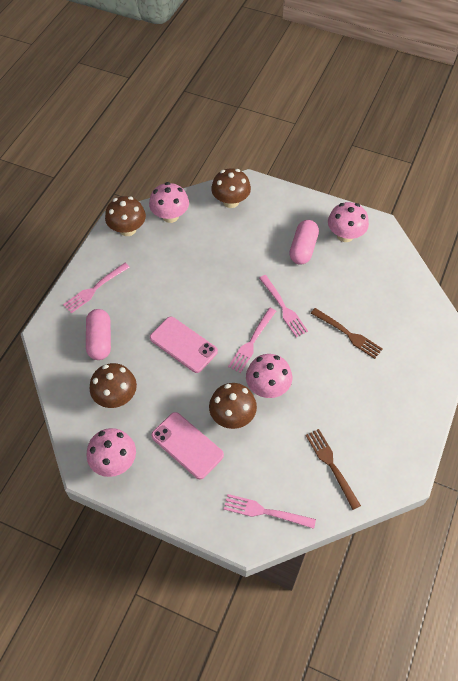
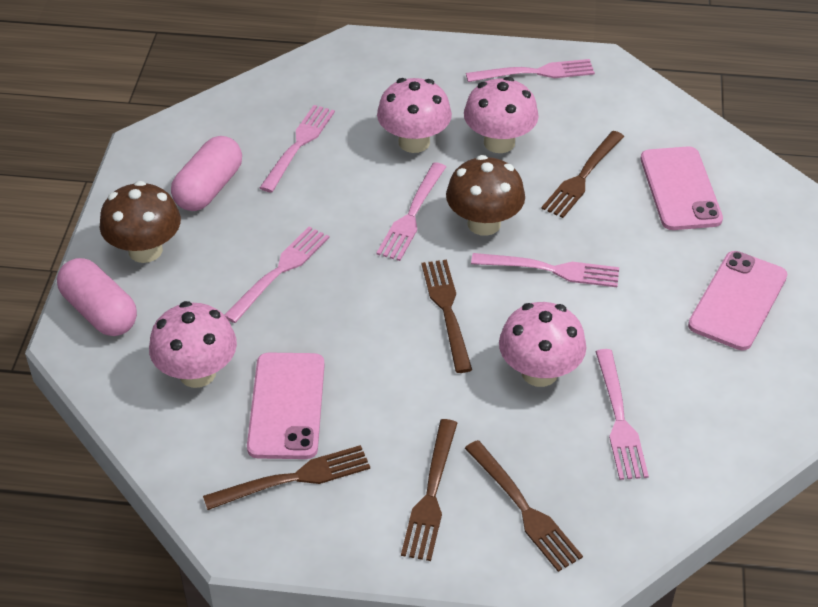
brown fork: [306,429,361,510] [311,308,383,359] = 2 -> [203,445,370,510] [401,419,457,561] [421,260,472,373] [465,440,583,572] [541,131,624,218] = 5
brown mushroom: [89,363,137,408] [105,196,146,236] [209,383,257,429] [211,169,251,208] = 4 -> [100,181,181,263] [446,155,525,236] = 2
pink fork: [63,263,130,313] [224,494,316,529] [228,308,276,373] [259,275,308,337] = 4 -> [224,227,329,323] [260,105,335,193] [376,162,446,261] [466,59,595,82] [471,253,619,287] [595,349,649,480] = 6
pink phone: [150,317,218,373] [151,412,224,479] = 2 -> [247,353,325,459] [641,146,723,230] [688,251,787,350] = 3

